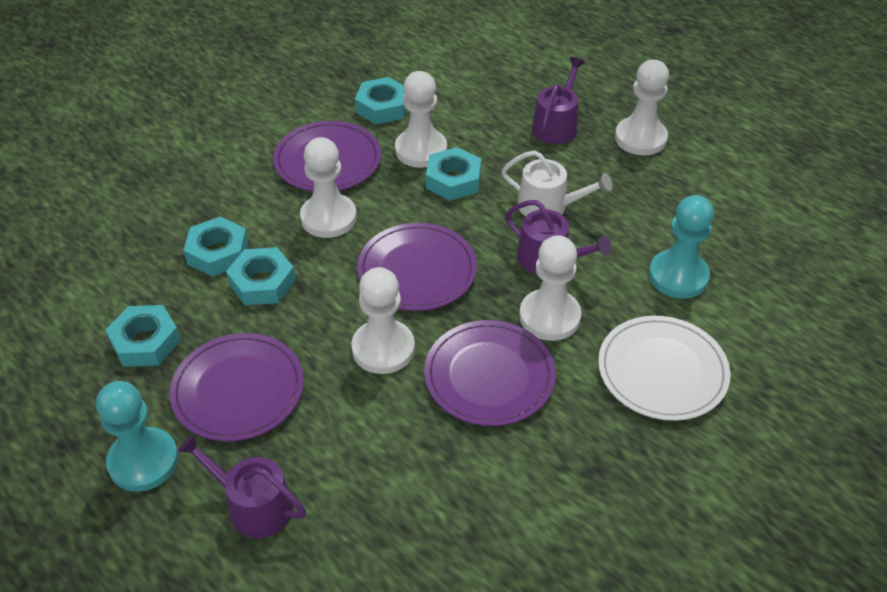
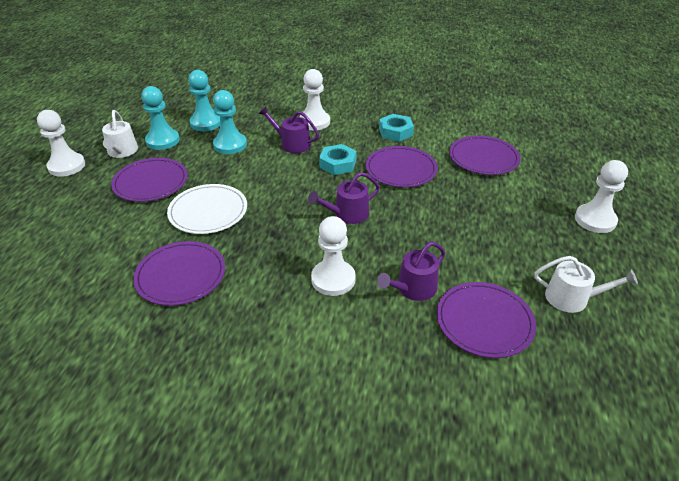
purple plate: [170,333,304,442] [273,121,381,192] [357,223,477,311] [424,320,556,426] = 4 -> [111,158,188,202] [133,241,225,306] [366,146,438,188] [436,282,536,358] [449,136,520,175] = 5
turquoise nut: [105,305,181,367] [183,217,248,277] [226,247,296,305] [355,77,407,124] [426,147,481,201] = 5 -> [319,144,357,175] [379,114,414,142] = 2
turquoise pawn: [96,381,178,492] [649,195,714,299] = 2 -> [141,86,180,150] [188,70,220,131] [213,90,247,154] = 3
white pawn: [300,137,357,238] [351,267,415,374] [395,71,447,168] [519,235,581,341] [615,59,669,155] = 5 -> [37,110,85,177] [299,69,330,130] [311,216,356,296] [575,160,628,233] = 4
white watering can: [501,150,612,216] = 1 -> [102,110,138,158] [534,256,638,313] = 2

